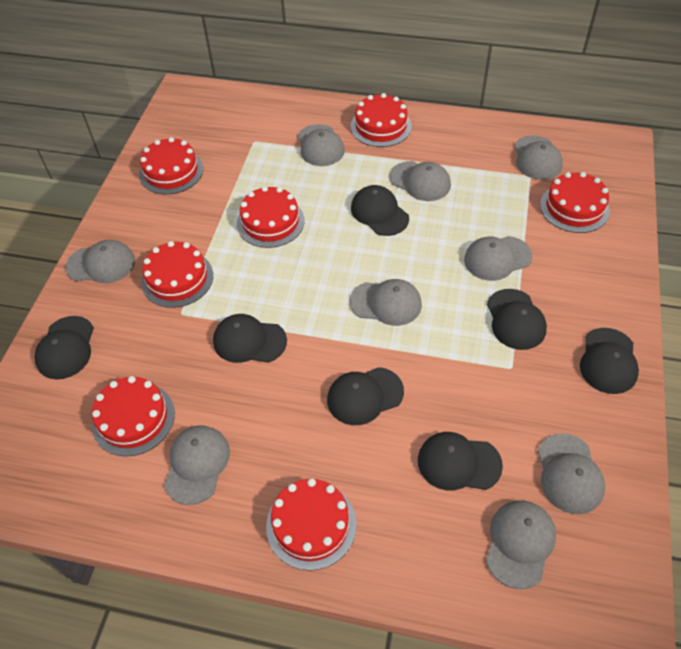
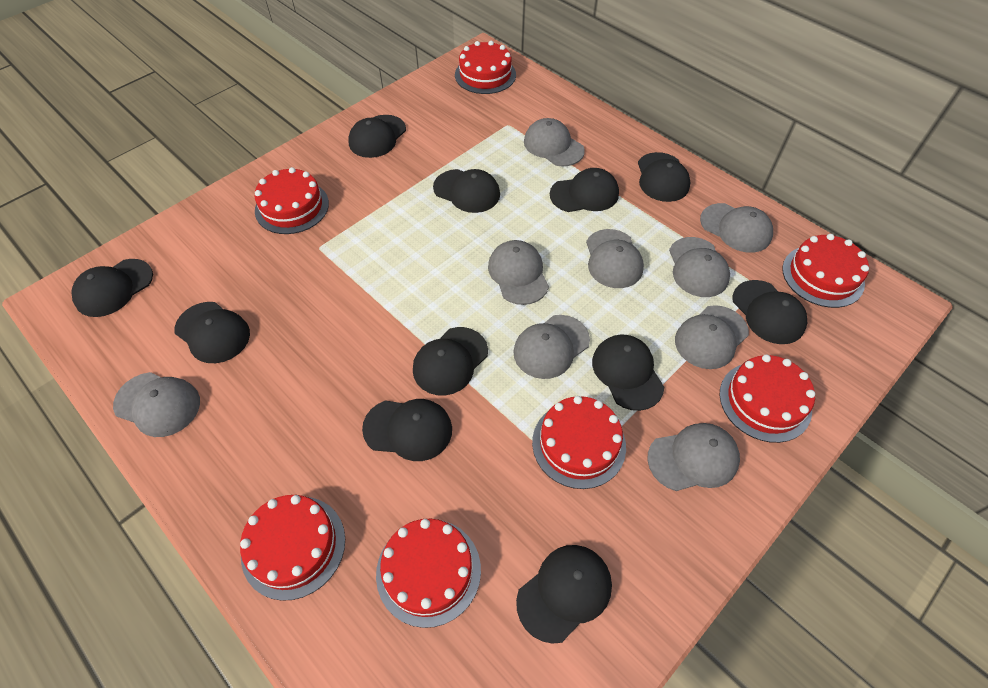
black cap: [35,316,94,380] [213,314,287,363] [327,367,404,425] [351,185,409,236] [418,432,503,490] [487,289,547,350] [580,328,639,394] = 7 -> [71,259,153,317] [175,302,250,363] [348,115,406,158] [362,399,452,461] [413,327,488,396] [433,169,500,213] [516,545,612,644] [550,168,619,212] [592,335,664,411] [638,152,690,202] [732,280,807,344] = 11

